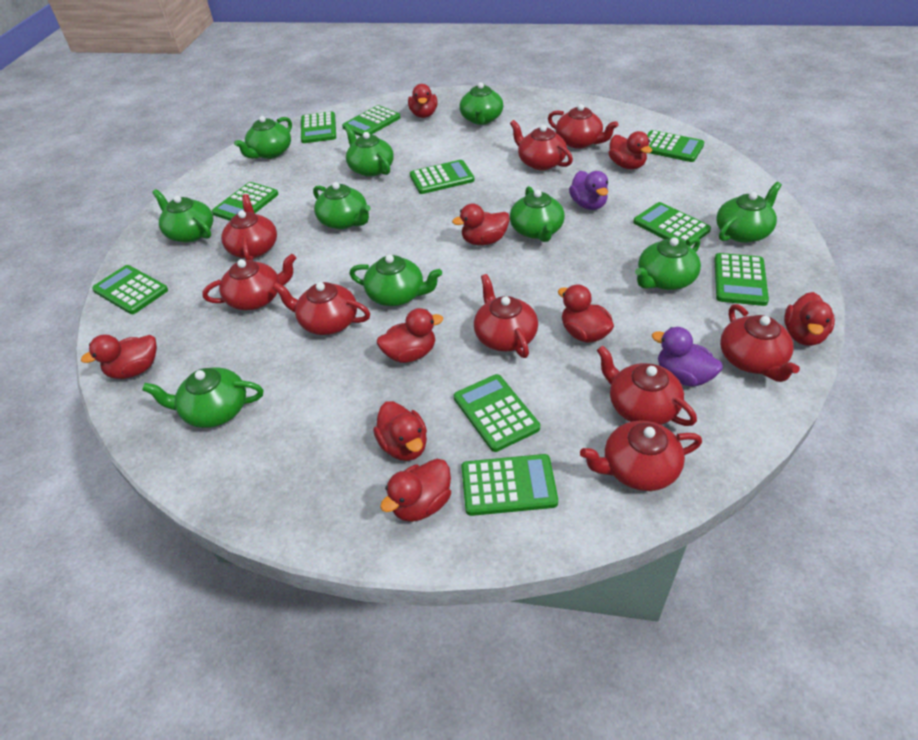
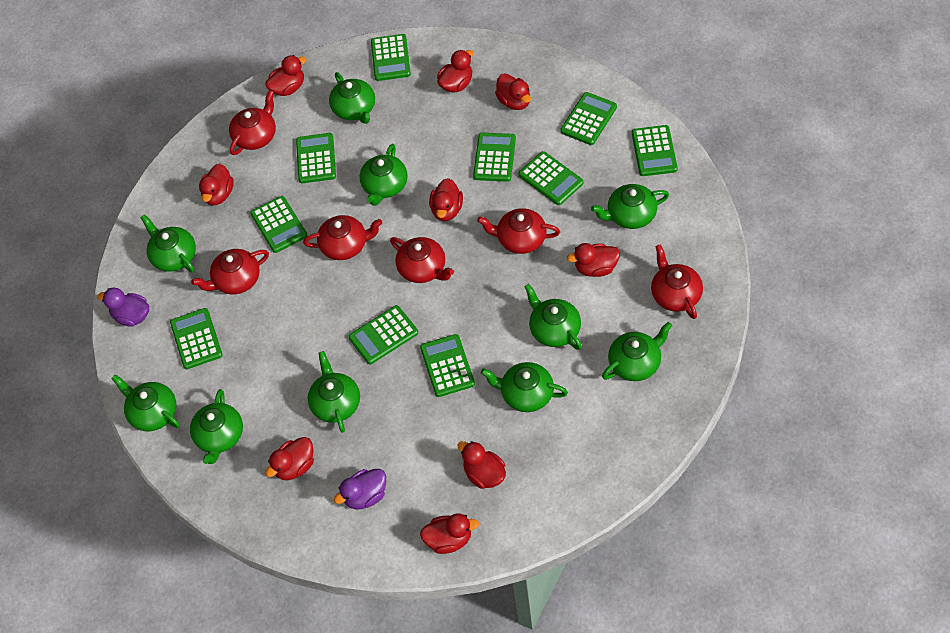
red teapot: [203,254,296,310] [221,194,277,261] [273,282,370,335] [474,274,538,358] [510,120,573,170] [548,104,618,149] [580,420,702,491] [597,346,697,426] [720,304,800,382] = 9 -> [191,249,269,294] [229,90,276,155] [303,215,382,260] [390,237,454,283] [477,208,560,254] [651,244,703,319] = 6

